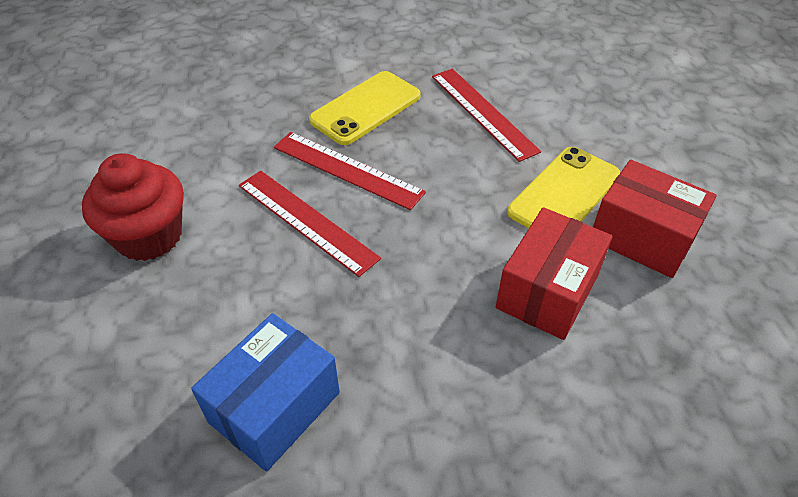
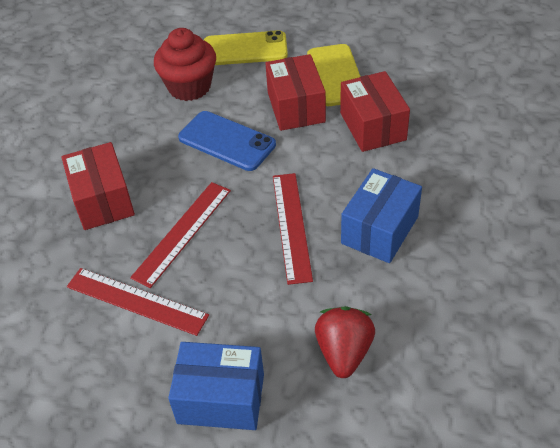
blue box: [191,313,340,471] = 1 -> [168,342,264,430] [341,168,422,263] = 2
blue phone: none = 0 -> [178,111,276,171] = 1
red box: [496,207,613,340] [593,160,717,278] = 2 -> [61,142,135,230] [265,54,326,131] [340,71,410,152] = 3
red strawberry: none = 0 -> [315,306,375,378] = 1

